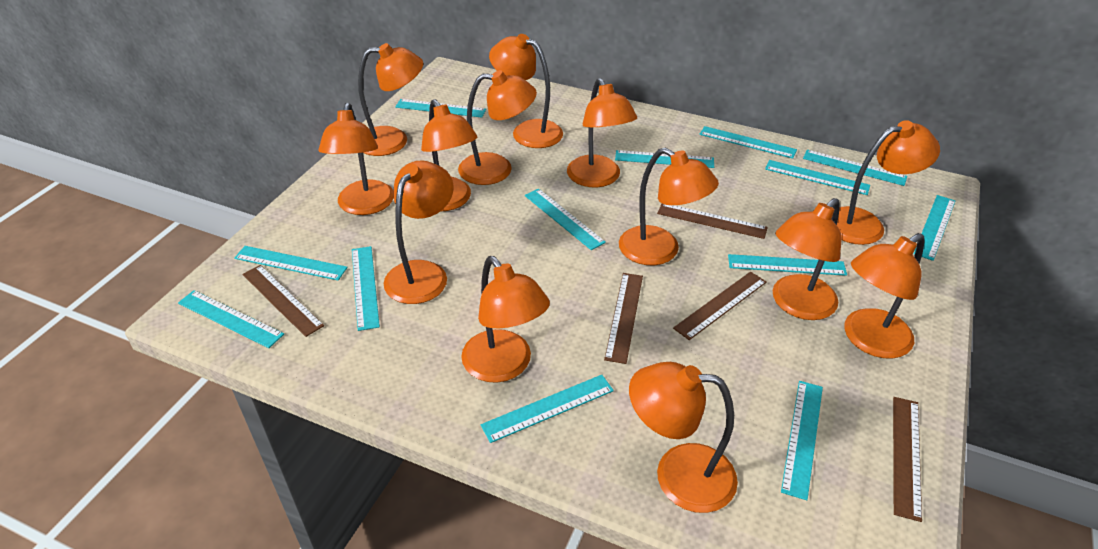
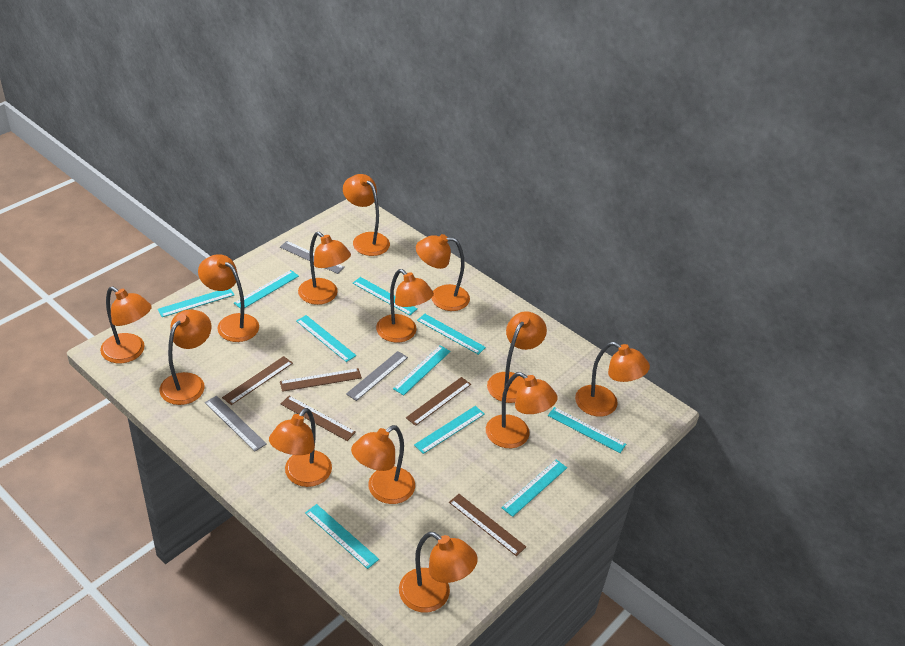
grey ruler: none = 0 -> [205,396,267,451] [280,241,345,274] [346,351,408,401] = 3
turquoise ruler: [178,290,284,348] [234,246,348,281] [352,246,380,331] [395,99,486,118] [481,375,614,443] [525,189,606,250] [615,150,714,168] [699,126,797,159] [728,254,847,276] [765,160,870,195] [781,381,823,500] [803,150,907,186] [913,195,955,261] = 13 -> [158,288,234,317] [234,270,299,309] [296,315,356,362] [305,504,379,569] [353,277,418,315] [393,345,451,395] [414,406,485,454] [417,314,486,355] [501,460,567,517] [548,407,626,453] = 10

